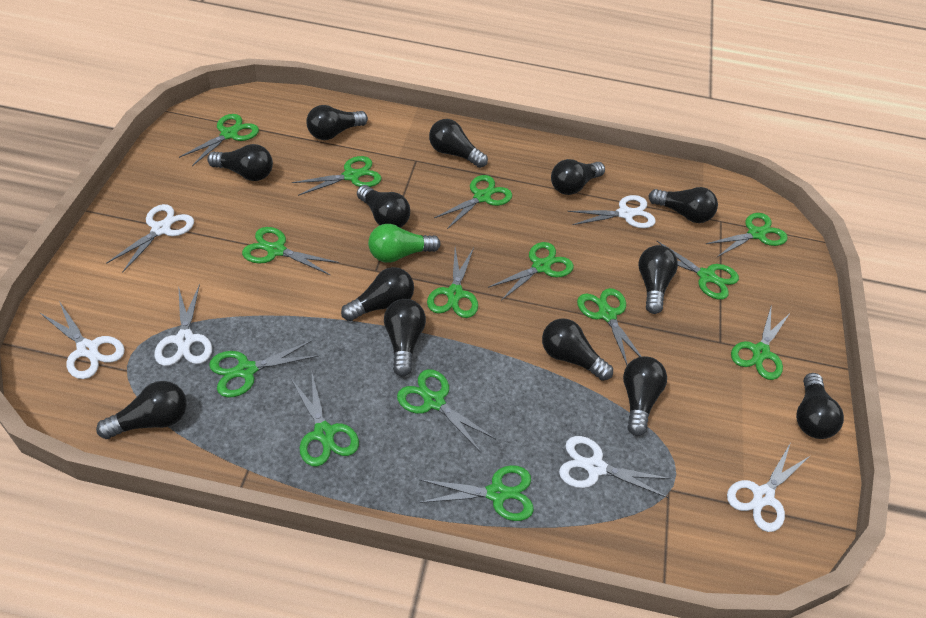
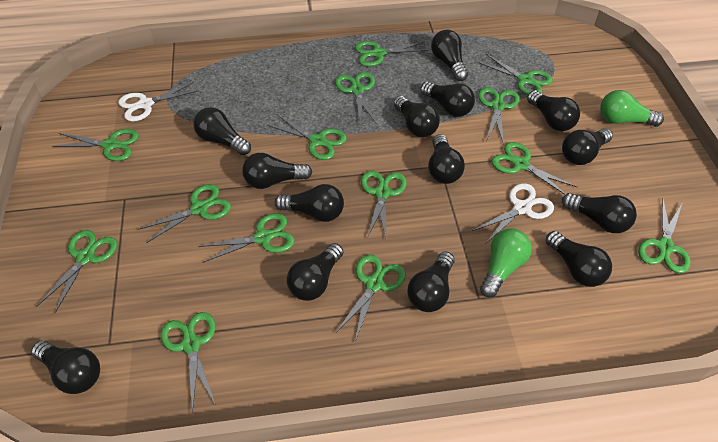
black light bulb: [96,381,187,439] [207,144,273,181] [306,105,368,140] [341,267,414,321] [357,185,410,228] [384,299,426,376] [429,119,488,168] [542,318,613,381] [551,159,605,195] [623,356,667,436] [638,245,678,314] [648,187,718,223] [796,373,844,439] = 13 -> [31,341,100,394] [193,107,251,155] [242,153,312,189] [275,184,344,222] [287,243,344,301] [394,96,440,137] [407,251,454,312] [420,82,475,117] [428,134,465,184] [431,30,468,81] [527,90,580,131] [546,231,612,287] [562,128,613,165] [562,193,637,233] = 14
green light bulb: [368,224,440,263] = 1 -> [480,228,532,298] [600,90,664,127] = 2
white scissors: [39,301,125,379] [106,204,194,273] [154,284,212,366] [559,436,672,498] [567,195,656,228] [727,442,810,532] = 6 -> [118,82,199,122] [472,183,554,244] = 2

